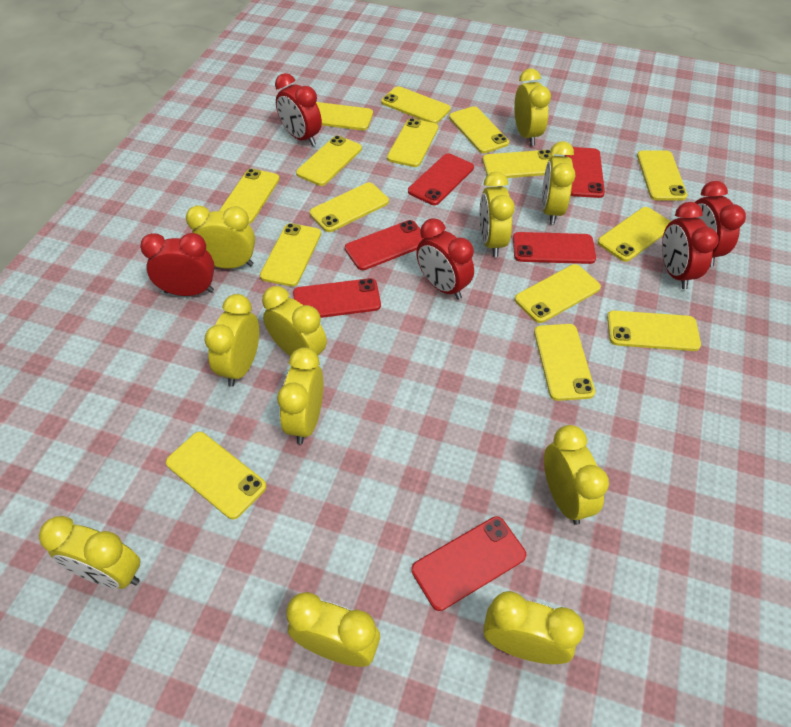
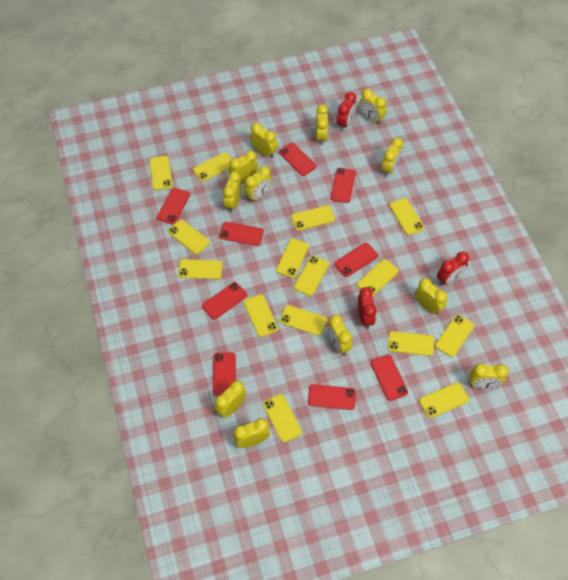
red clock: [140,233,215,296] [275,73,322,146] [416,218,474,300] [662,202,719,289] [695,181,746,267] = 5 -> [337,92,356,131] [358,287,377,329] [437,252,469,286] = 3
red phone: [293,278,381,318] [345,220,424,270] [408,153,474,205] [411,516,526,611] [513,232,596,264] [565,147,605,198] = 6 -> [157,188,190,225] [202,282,247,320] [213,353,236,396] [219,222,264,246] [279,143,317,176] [308,384,356,410] [331,168,356,203] [334,242,378,277] [371,355,408,401] = 9
yellow clock: [39,516,140,589] [186,205,255,269] [205,294,259,387] [262,286,327,356] [277,347,323,444] [286,592,380,667] [480,172,515,257] [483,591,584,664] [514,68,551,146] [542,141,575,225] [544,425,609,525] = 11 -> [215,381,247,418] [223,172,242,212] [229,151,258,183] [234,418,270,448] [244,166,272,202] [250,123,278,158] [316,105,328,145] [327,315,352,355] [359,89,386,124] [381,138,403,177] [415,278,447,315] [469,364,509,389] = 12

